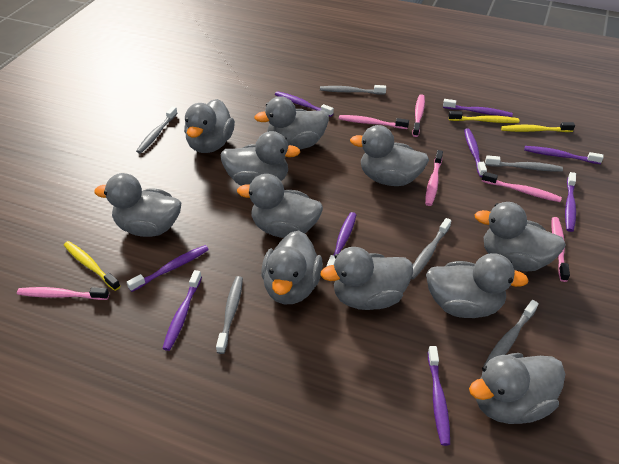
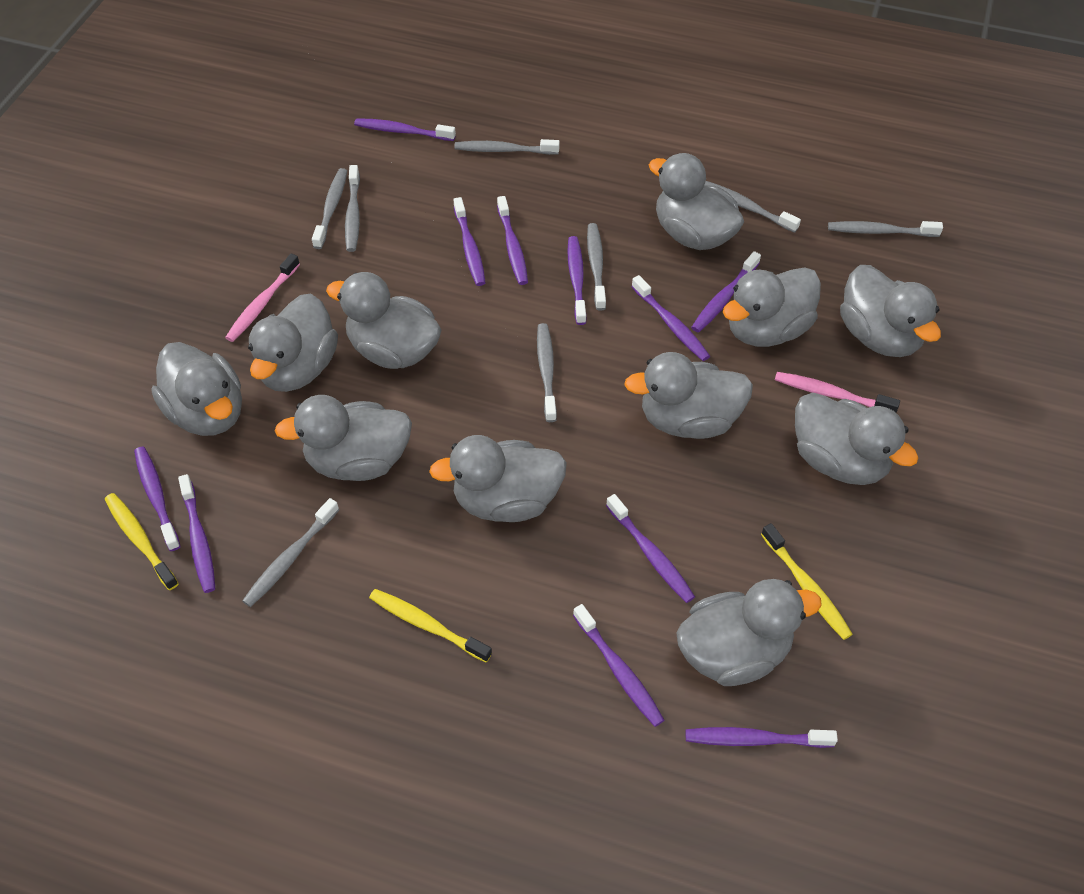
grey toothbrush: [136,106,178,153] [216,276,243,354] [320,85,386,95] [411,218,451,279] [484,300,539,366] [485,155,563,172] = 6 -> [242,498,339,607] [312,168,347,249] [345,165,360,252] [454,139,560,155] [537,323,557,422] [587,223,606,311] [705,181,801,233] [828,221,943,237] = 8
pink toothbrush: [17,287,109,300] [339,115,409,129] [412,94,425,137] [425,150,443,206] [482,172,562,202] [551,217,570,282] = 6 -> [225,253,300,342] [775,372,900,412] = 2
purple toothbrush: [127,245,209,292] [162,270,202,351] [275,91,334,117] [326,212,356,267] [428,346,450,446] [443,99,513,117] [464,128,487,177] [524,146,603,164] [565,172,576,232] = 9 -> [134,447,181,551] [178,474,215,593] [354,118,456,141] [453,197,485,286] [497,196,528,285] [567,236,586,325] [573,604,664,727] [606,494,695,603] [632,275,710,361] [686,727,838,748] [691,251,761,333] = 11

